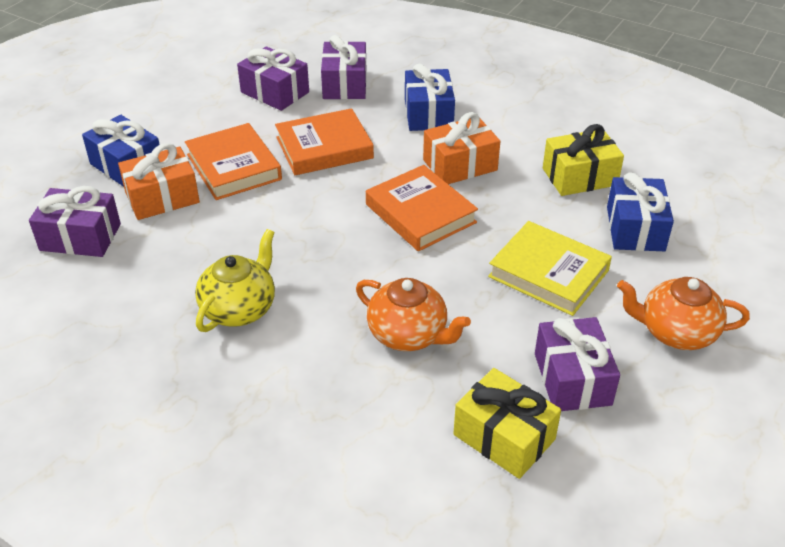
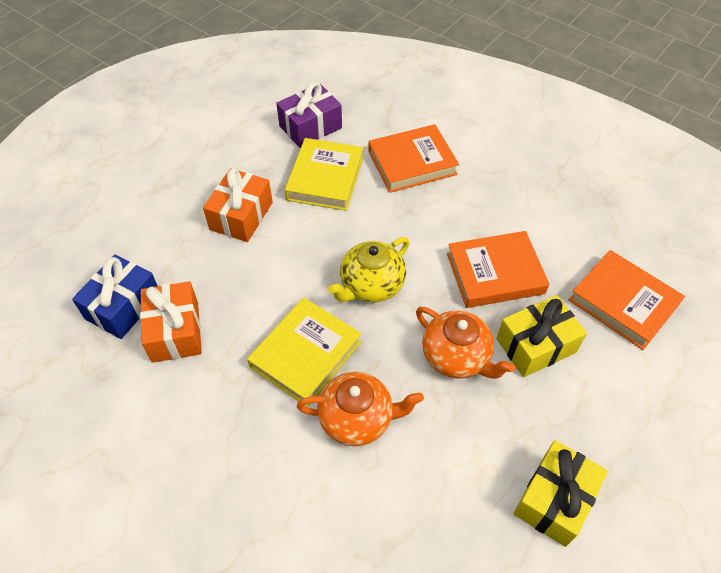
blue gift: [82,115,160,187] [405,64,455,131] [607,173,674,251] = 3 -> [72,255,158,339] = 1
purple gift: [29,186,121,257] [237,46,309,111] [321,35,367,99] [535,317,620,411] = 4 -> [276,82,342,148] = 1
yellow book: [488,221,612,316] = 1 -> [247,298,361,407] [285,138,363,211] = 2

